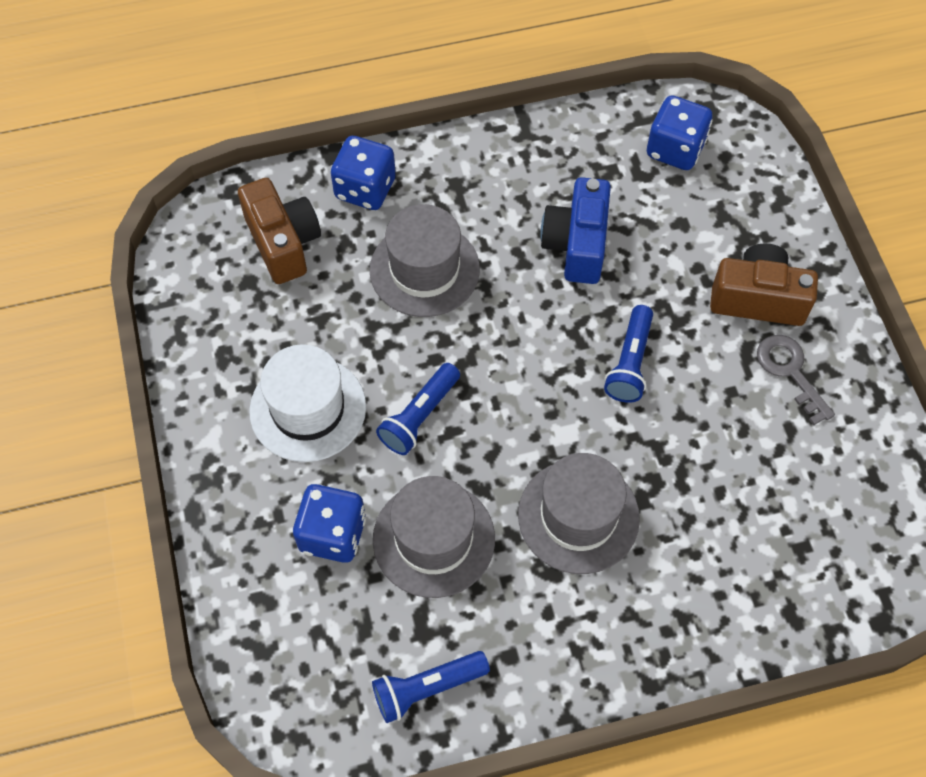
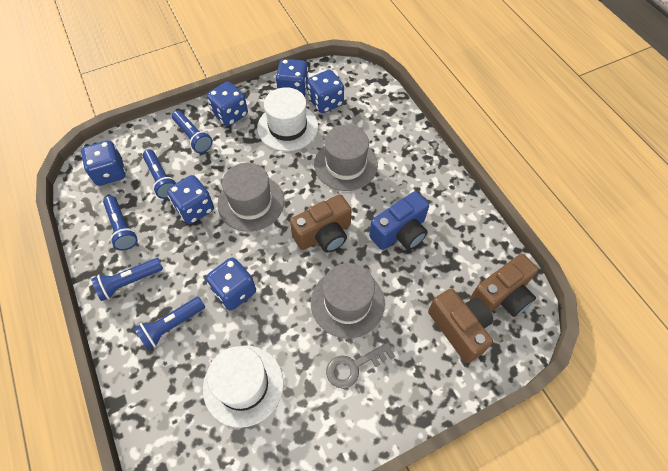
blue dice: [293,484,366,563] [331,136,396,210] [647,95,713,170] = 3 -> [81,140,126,186] [167,175,214,224] [206,257,256,311] [207,81,248,126] [276,59,309,97] [307,70,344,113] = 6
blue flashlight: [372,651,490,723] [376,363,460,455] [604,305,653,403] = 3 -> [91,258,163,301] [103,196,138,251] [134,297,205,350] [142,149,177,199] [172,110,213,153] = 5
brown camera: [238,178,321,284] [710,244,818,326] = 2 -> [290,194,352,253] [428,288,493,363] [470,254,538,317] = 3
white hat: [249,344,366,462] = 1 -> [203,346,284,428] [257,87,318,151] = 2

